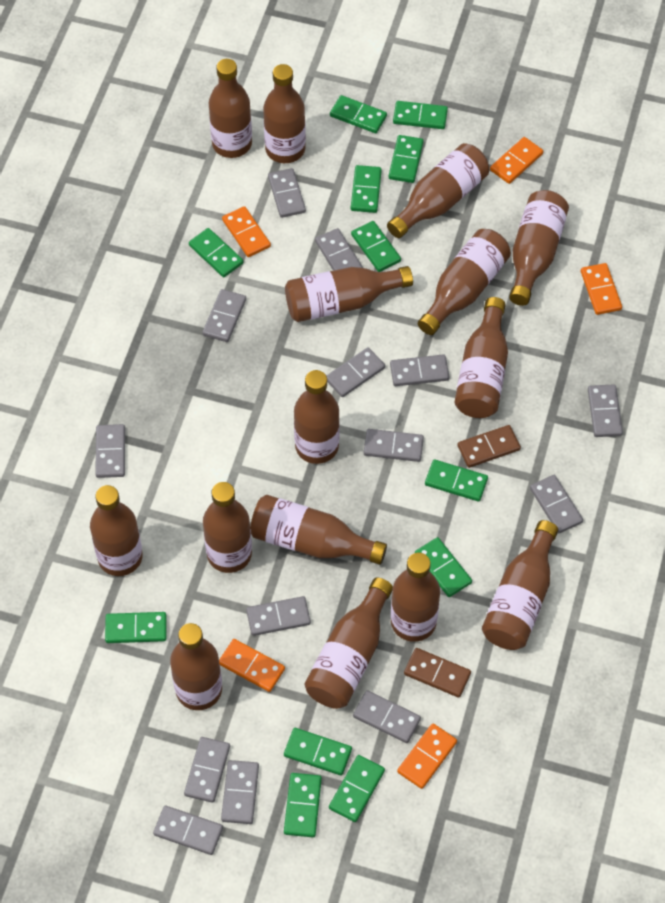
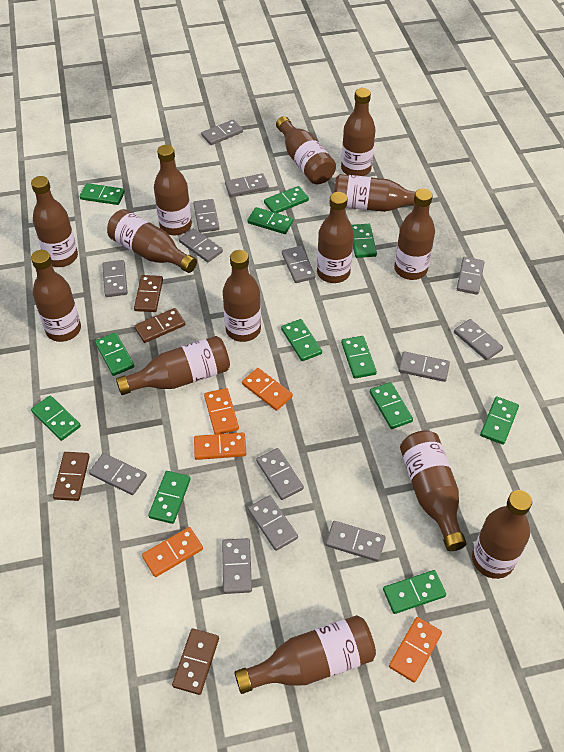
brown bottle: [90,485,143,576] [170,623,222,710] [203,482,252,573] [209,59,252,158] [250,494,387,565] [263,64,306,163] [285,266,413,322] [294,370,340,464] [305,577,393,709] [387,143,489,238] [391,553,440,642] [418,229,511,335] [455,297,508,418] [482,520,558,650] [509,190,569,306] = 15 -> [31,176,78,267] [31,250,81,342] [107,209,197,273] [116,336,230,395] [154,145,192,235] [223,250,261,342] [234,615,376,694] [276,116,336,184] [317,192,354,283] [334,174,415,212] [341,88,376,176] [394,188,435,280] [400,430,466,551] [472,490,532,579] = 14
brown domino: [404,648,471,698] [457,425,521,468] = 2 -> [53,452,90,501] [134,275,163,312] [134,308,185,343] [172,629,219,695] = 4

